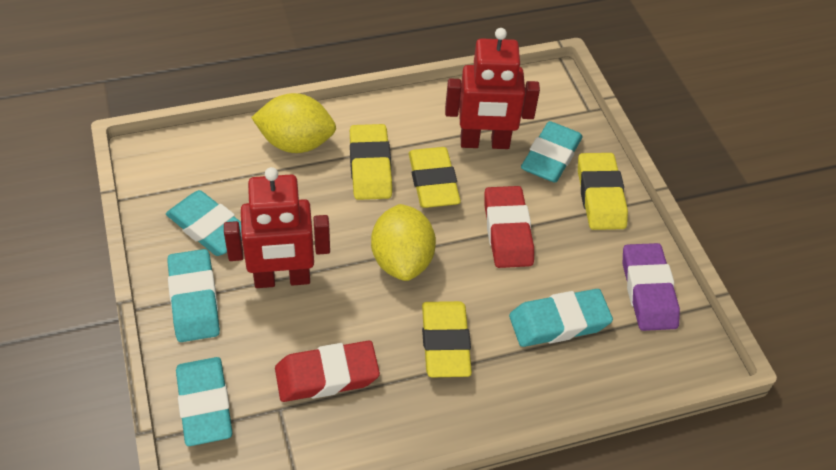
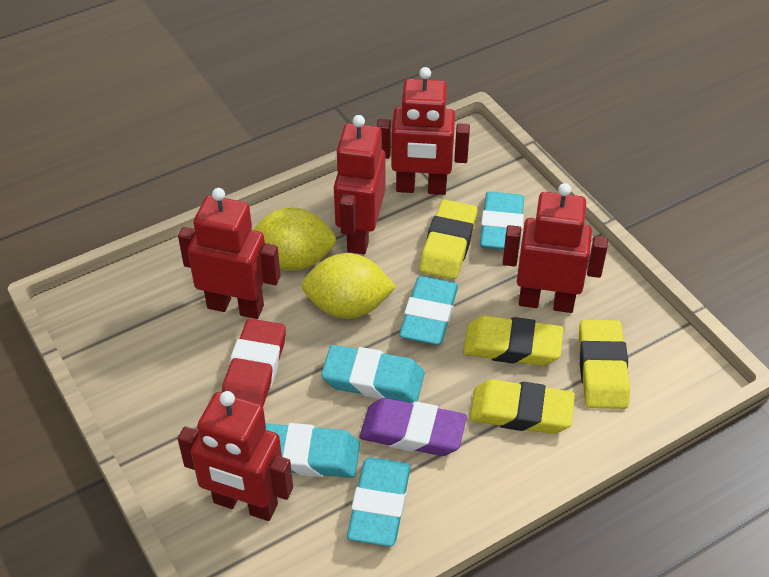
red eraser: [275,341,380,402] [484,186,534,268] = 2 -> [222,319,286,407] = 1
red robot: [224,167,330,288] [445,28,540,149] = 2 -> [178,188,281,319] [178,391,293,521] [334,115,385,254] [377,67,470,195] [503,183,608,313] = 5

